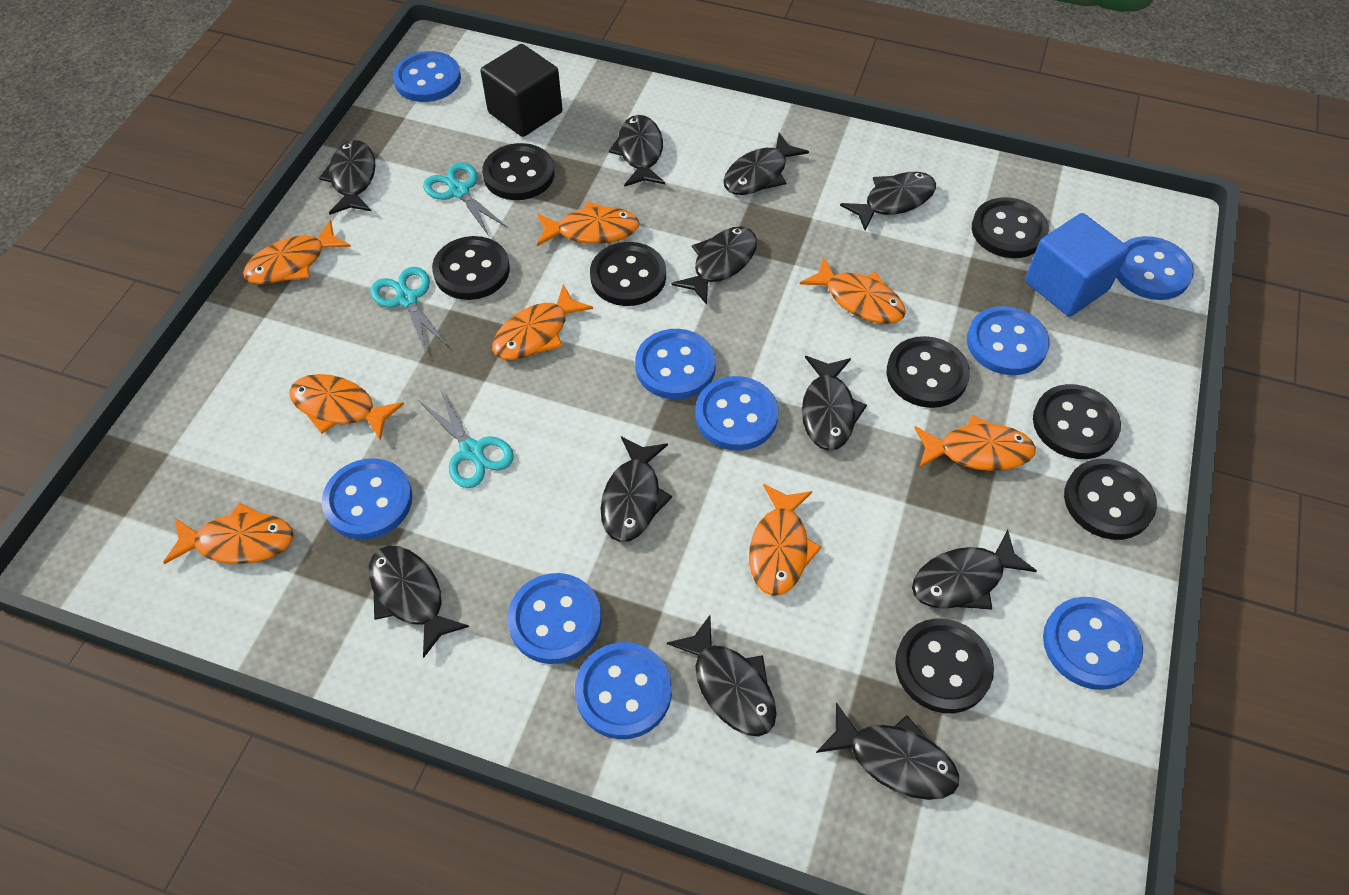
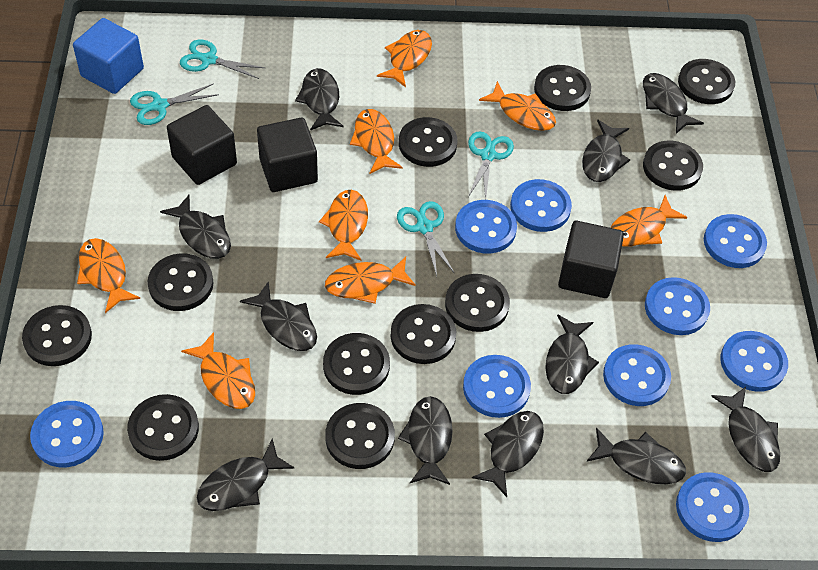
black button: [432,236,510,300] [482,143,554,200] [590,242,666,306] [886,336,970,408] [895,619,994,713] [972,197,1049,258] [1033,384,1121,459] [1064,459,1157,540] = 8 -> [22,305,92,366] [127,394,199,461] [147,253,214,311] [323,333,390,395] [325,403,395,469] [391,304,456,364] [399,117,458,167] [445,274,510,332] [534,65,591,111] [643,141,703,191] [678,59,735,104] = 11
black cube: [481,44,563,137] = 1 -> [167,105,237,185] [257,117,318,192] [558,221,624,298] = 3
turquoise scissors: [370,267,449,355] [418,389,514,488] [423,162,508,236] = 3 -> [130,83,219,125] [180,40,265,79] [397,201,455,276] [468,131,514,200] = 4

